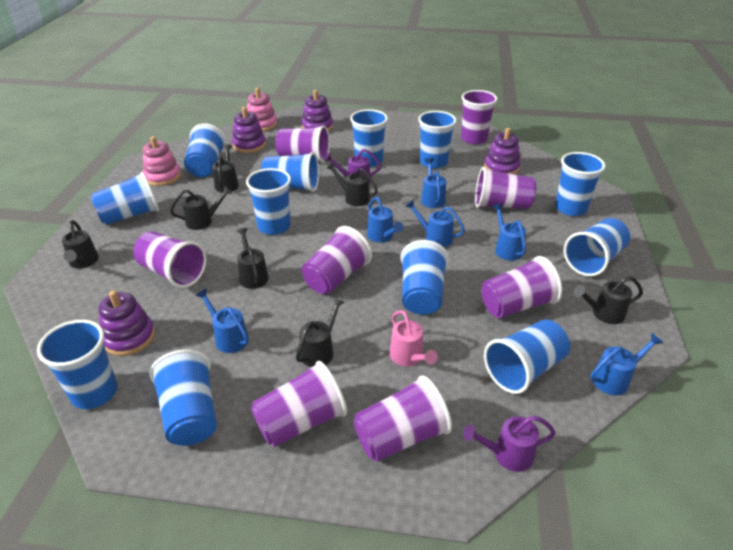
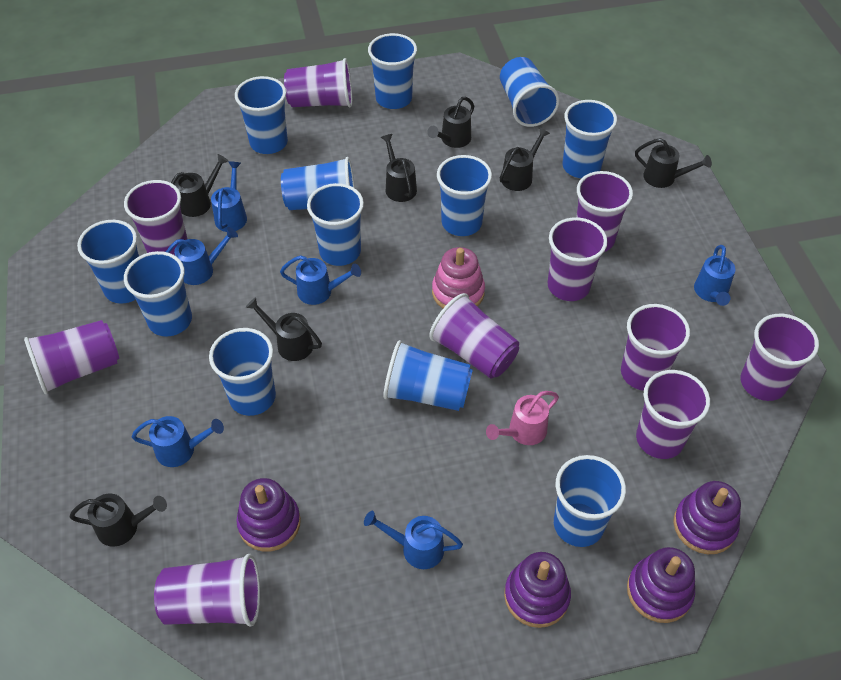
pink stacking toy: [143,136,181,186] [247,88,277,131] = 2 -> [432,247,485,308] = 1
purple cup: [133,231,206,288] [251,361,347,447] [275,125,330,163] [302,226,372,295] [353,375,452,462] [461,90,497,144] [475,167,536,209] [481,256,562,318] = 8 -> [24,320,119,394] [124,180,188,255] [154,554,260,627] [284,58,352,107] [429,293,519,379] [548,217,608,301] [576,171,633,252] [621,304,690,391] [636,370,710,459] [741,314,819,401] = 10
purple watering can: [324,149,381,184] [463,416,556,472] = 2 -> none = 0

